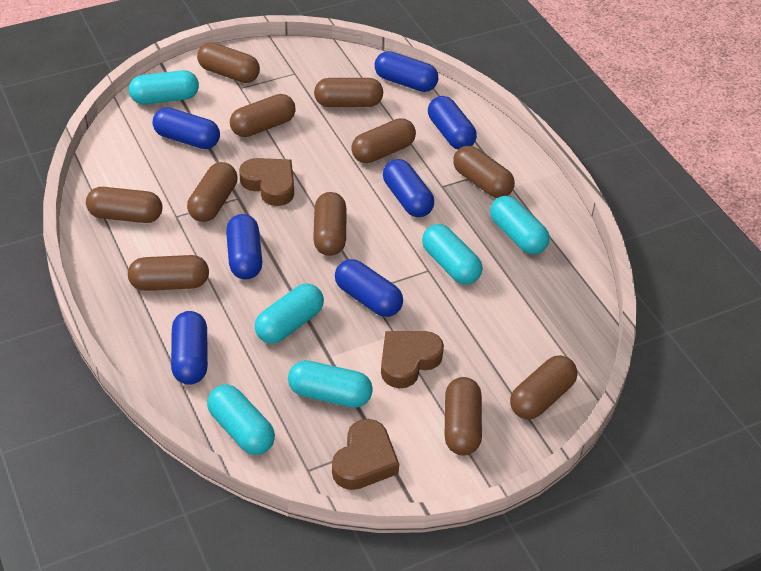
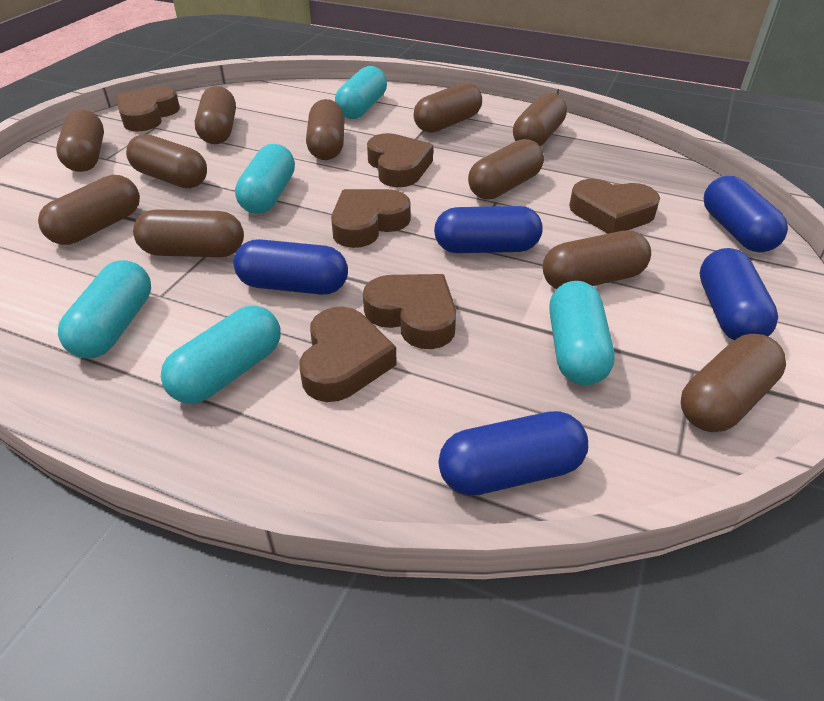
blue capsule: [153,107,220,149] [171,311,208,385] [226,214,262,280] [335,259,403,317] [375,51,438,92] [383,159,434,217] [428,96,477,150] = 7 -> [233,239,348,295] [434,206,543,253] [439,411,588,496] [699,248,778,340] [704,176,788,252] = 5
brown heart: [239,158,294,206] [332,419,399,490] [381,331,444,388] = 3 -> [116,86,180,131] [299,307,397,402] [331,189,411,248] [363,274,456,349] [367,133,433,187] [569,179,660,234] = 6
turquoise capsule: [129,70,199,105] [207,385,275,455] [255,283,324,344] [288,360,373,408] [422,224,482,285] [490,196,550,254] = 6 -> [58,260,151,358] [161,306,281,404] [235,144,295,214] [335,66,387,119] [550,281,615,385] = 5

